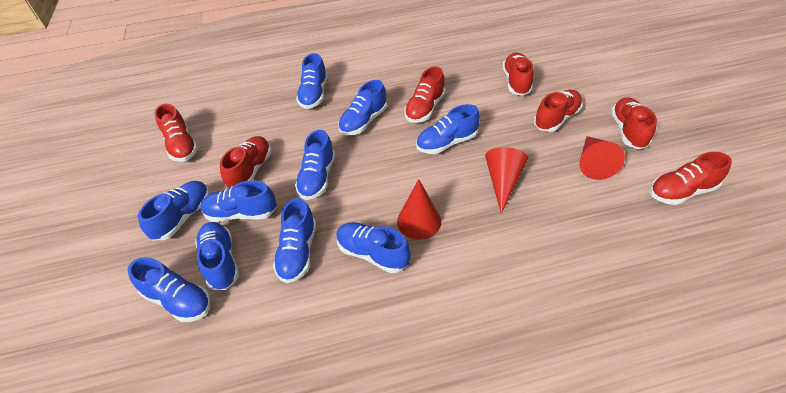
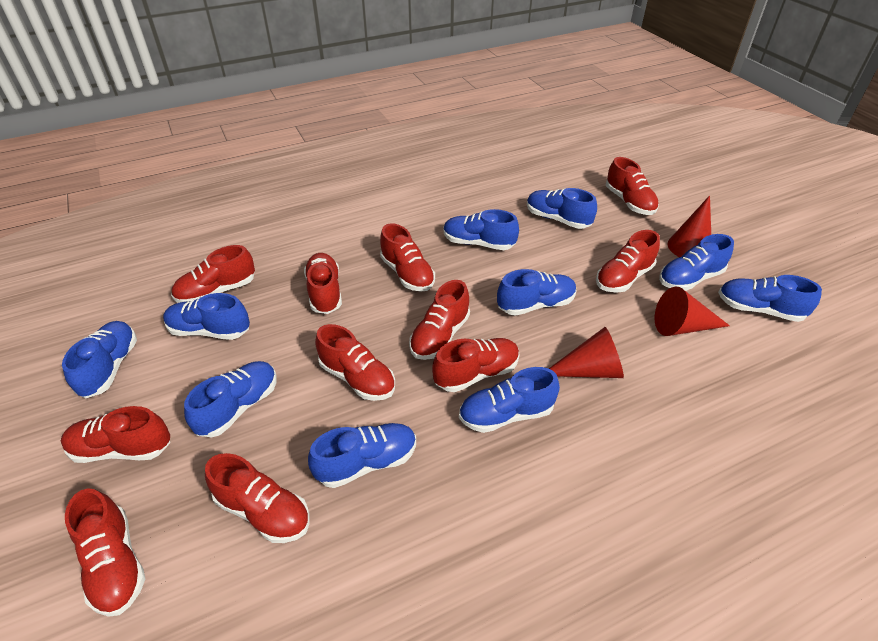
red shoe: [154,104,198,162] [220,136,271,188] [404,67,445,123] [503,52,534,96] [534,90,583,132] [611,97,657,149] [650,152,732,205] = 7 -> [61,406,170,463] [65,488,145,617] [171,245,255,303] [205,453,310,543] [304,253,342,314] [315,324,395,401] [380,223,435,292] [409,280,470,360] [432,338,520,392] [596,230,660,293] [606,157,659,215] = 11

